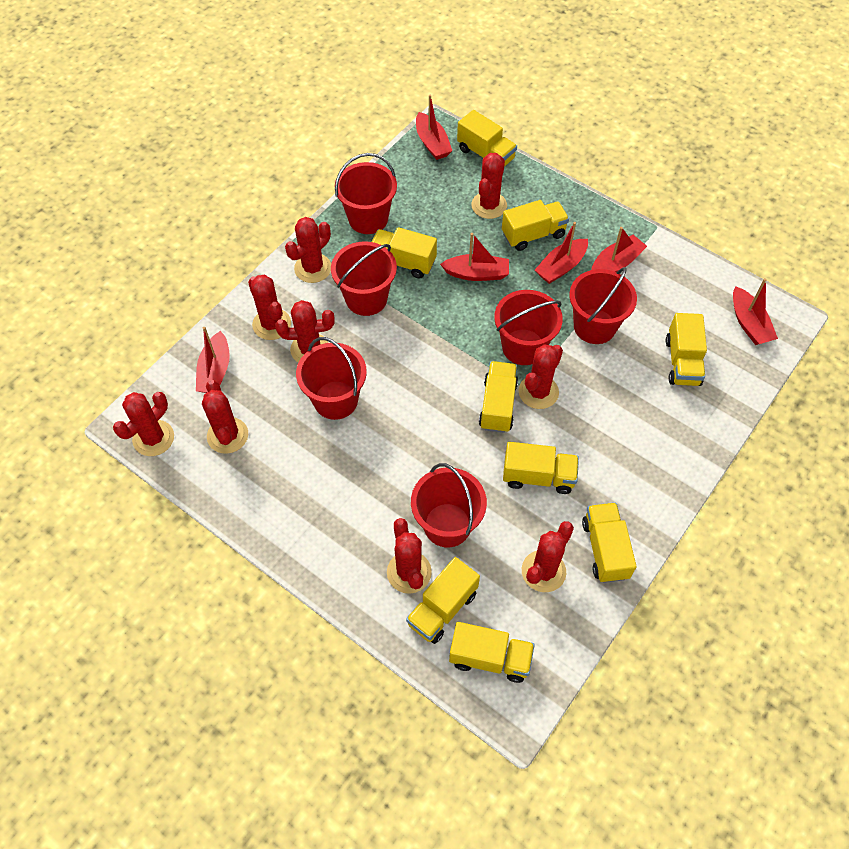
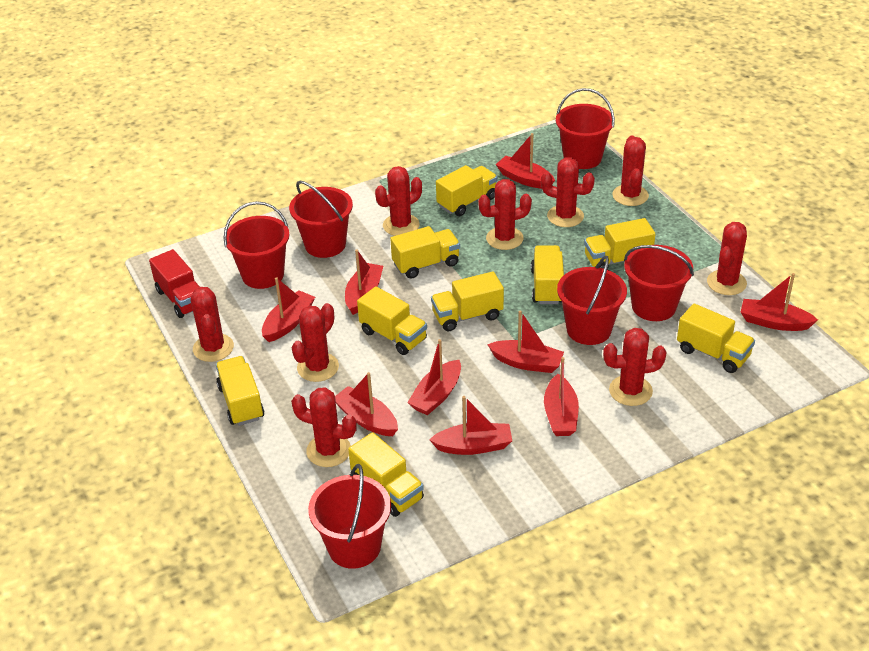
red boat: [196,327,230,393] [416,95,452,160] [440,233,509,281] [535,222,588,284] [592,227,647,272] [733,278,778,345] = 6 -> [262,277,315,342] [335,372,398,436] [345,250,383,315] [407,339,461,415] [429,396,512,455] [487,310,564,373] [496,133,555,189] [544,357,579,436] [741,273,818,331] = 9
red truck: none = 0 -> [149,249,200,318] = 1

